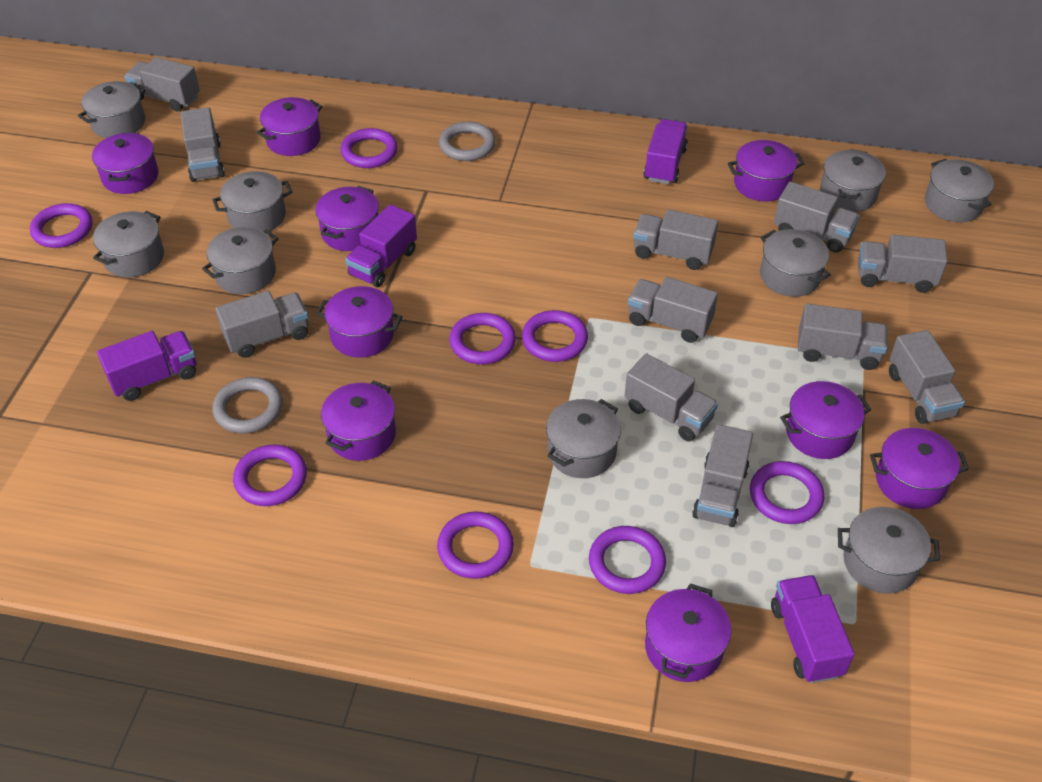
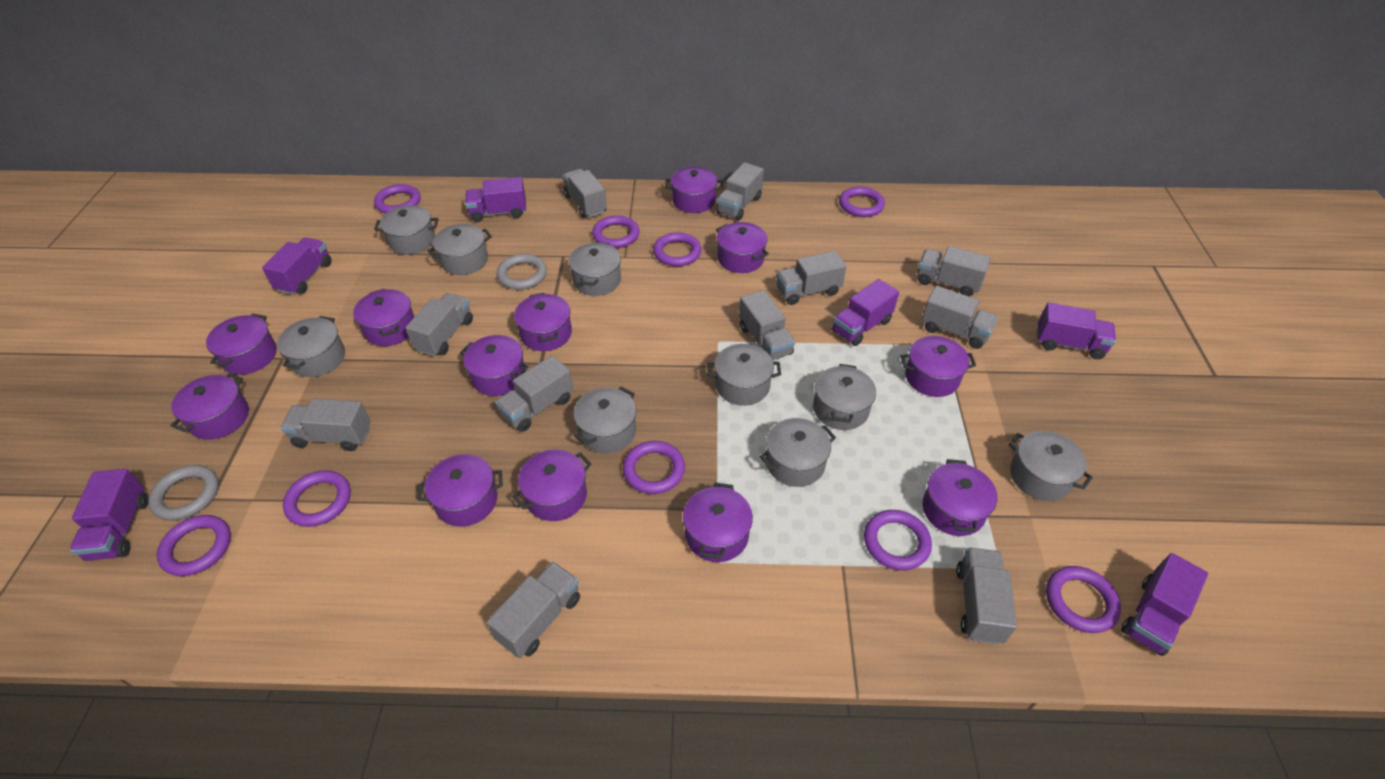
purple pot: [92,132,159,194] [257,97,323,156] [315,186,379,251] [316,286,403,358] [321,380,396,461] [645,583,731,682] [728,140,804,202] [780,381,871,459] [870,428,969,509] = 9 -> [170,373,249,440] [206,314,277,375] [353,289,414,346] [418,454,503,527] [460,335,529,396] [512,449,591,521] [514,293,572,351] [665,167,723,213] [683,483,753,562] [716,222,769,273] [900,336,976,397] [923,459,997,536] = 12
purple ring: [30,203,93,248] [233,445,307,506] [341,128,398,168] [437,512,514,579] [449,313,516,364] [522,310,588,362] [589,526,666,594] [750,461,825,524] = 8 -> [157,515,231,576] [283,470,351,527] [374,184,421,214] [592,215,639,248] [623,441,685,494] [653,232,701,267] [839,187,885,217] [864,510,932,570] [1046,566,1121,633] = 9
purple truck: [97,331,196,401] [345,204,417,287] [643,119,688,184] [771,575,854,683] = 4 -> [70,469,148,561] [262,238,332,295] [465,177,526,222] [832,279,899,346] [1037,303,1116,359] [1121,553,1208,656] = 6

